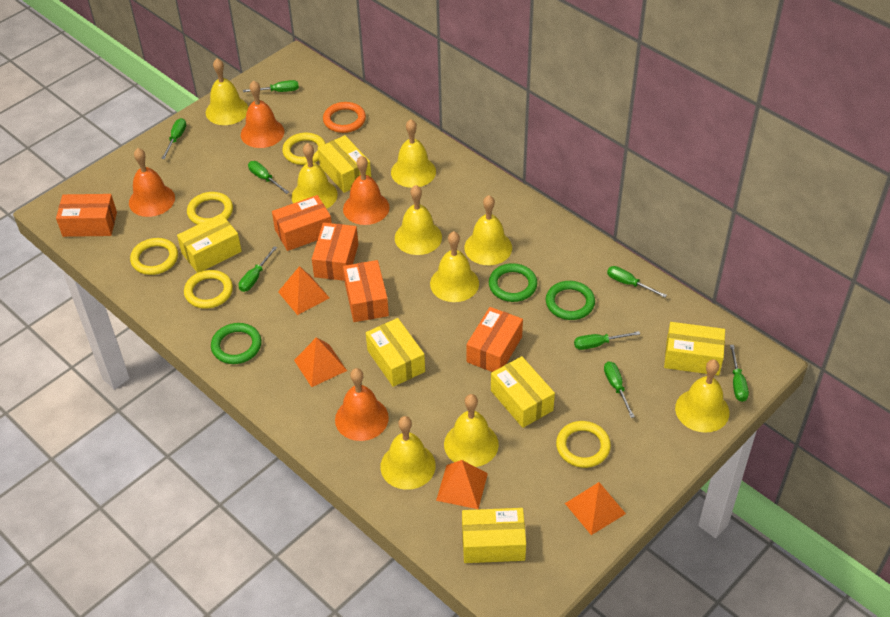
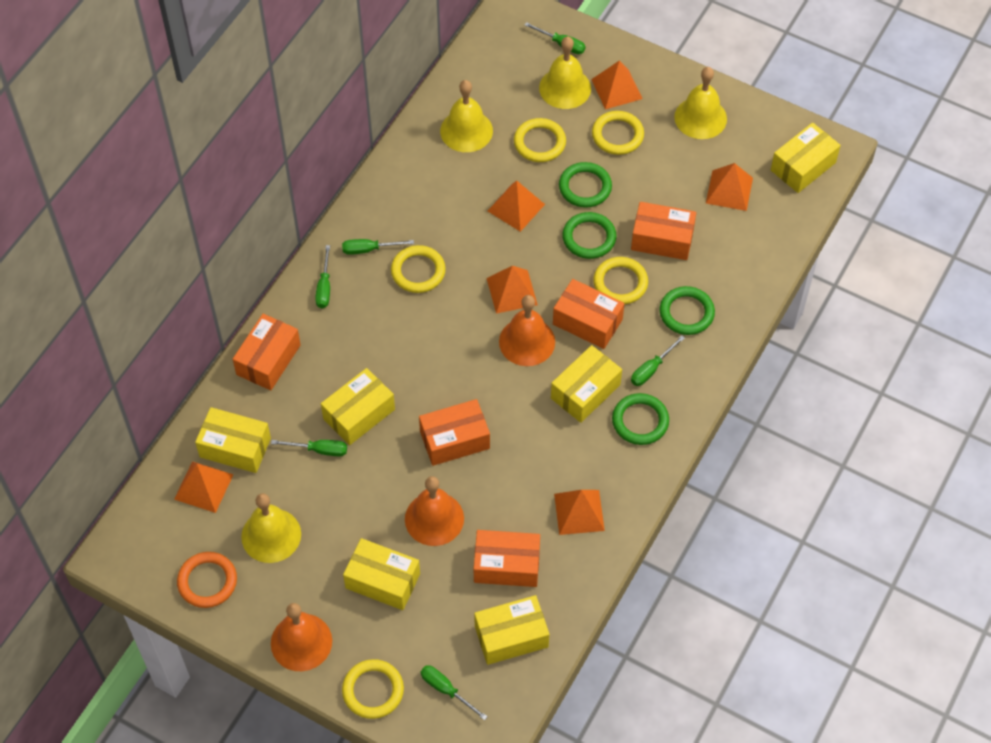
green ring: [211,323,261,364] [489,263,537,302] [546,281,595,320] = 3 -> [559,162,612,208] [562,212,616,259] [612,393,669,445] [660,286,715,335] = 4
green screwdriver: [161,118,186,159] [239,246,277,292] [243,80,299,92] [248,161,289,194] [574,331,640,350] [604,361,635,418] [607,266,667,298] [730,345,749,402] = 8 -> [271,440,347,456] [315,245,330,308] [342,239,414,255] [421,665,488,720] [525,22,585,54] [631,335,685,386] = 6
orange bell: [129,148,175,217] [241,81,284,148] [335,368,389,441] [343,156,390,225] = 4 -> [271,603,332,671] [405,476,464,546] [499,295,555,366] = 3
orange pyramid: [278,266,330,315] [294,337,347,387] [436,460,488,509] [565,482,626,535] = 4 -> [174,461,234,513] [486,266,538,314] [488,180,545,232] [554,490,605,535] [591,60,643,109] [706,163,753,211] = 6
yellow bell: [206,59,248,125] [292,143,338,209] [380,416,436,490] [391,119,436,188] [395,185,442,255] [430,231,479,302] [444,394,499,467] [464,195,512,265] [675,359,729,433] = 9 -> [241,493,301,563] [440,80,493,152] [539,36,591,109] [674,67,727,139] = 4

